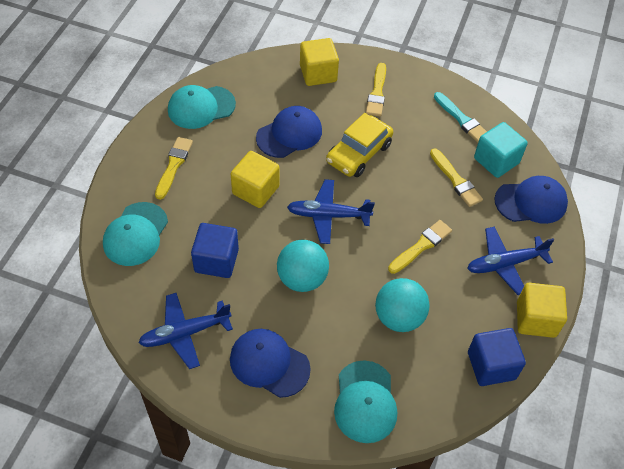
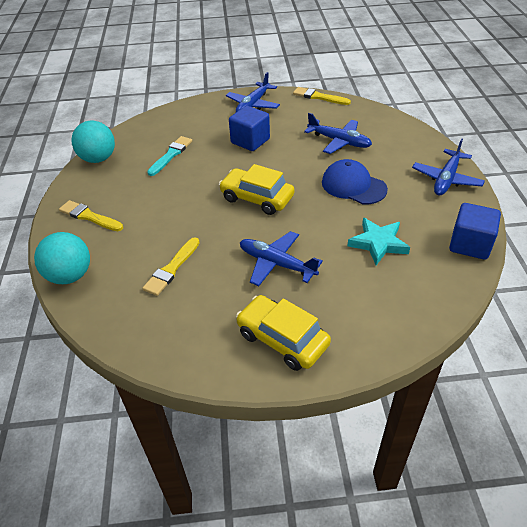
blue cap: [230,329,311,398] [256,106,322,158] [494,176,568,224] = 3 -> [322,159,388,204] = 1
blue plane: [138,293,233,369] [287,179,375,244] [467,226,554,295] = 3 -> [226,72,280,112] [240,231,323,286] [304,113,372,154] [412,138,485,195] = 4
turquoise cap: [103,202,168,266] [168,85,236,129] [334,360,397,443] = 3 -> none = 0
turquoise cube: [474,122,528,178] = 1 -> none = 0
turquoise star: none = 0 -> [347,218,410,265] = 1
yellow brush: [155,137,193,200] [366,63,386,116] [388,220,452,274] [430,149,483,207] = 4 -> [59,200,123,231] [142,237,199,296] [293,87,351,105] = 3
yellow car: [326,113,393,177] = 1 -> [219,164,295,215] [236,295,331,371] = 2
yellow cube: [231,151,279,208] [300,38,339,86] [517,283,567,338] = 3 -> none = 0

